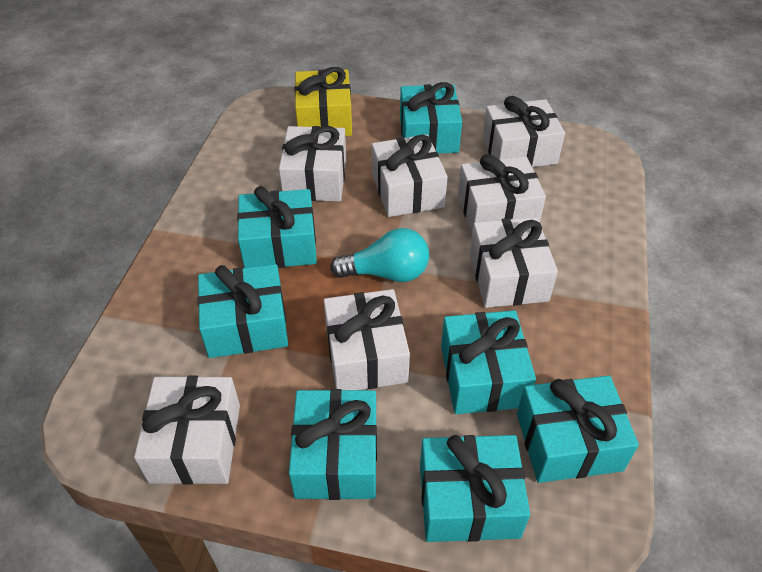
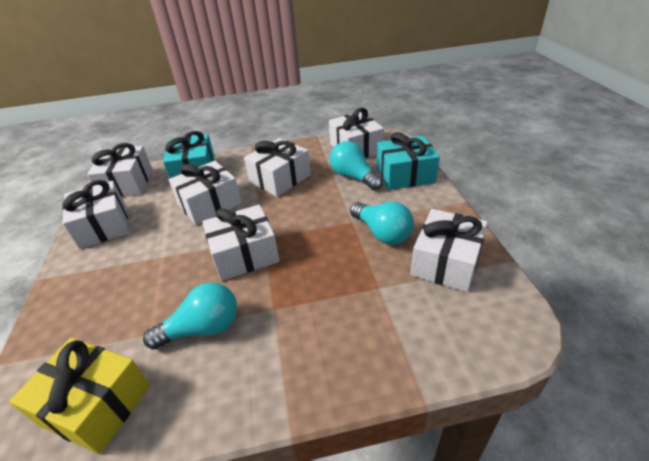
turquoise gift: [197,264,288,358] [237,186,317,268] [289,389,377,500] [400,82,462,153] [420,435,530,542] [441,310,536,414] [517,376,639,483] = 7 -> [163,131,215,179] [377,132,440,190] = 2
turquoise light bulb: [330,228,429,282] = 1 -> [143,282,237,350] [330,141,383,191] [350,202,414,245] = 3

